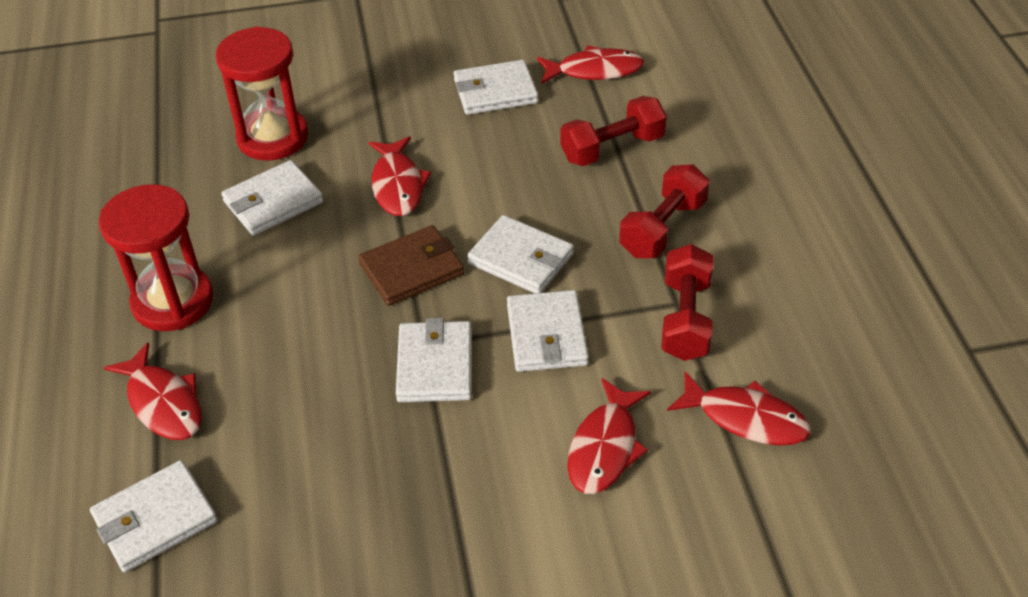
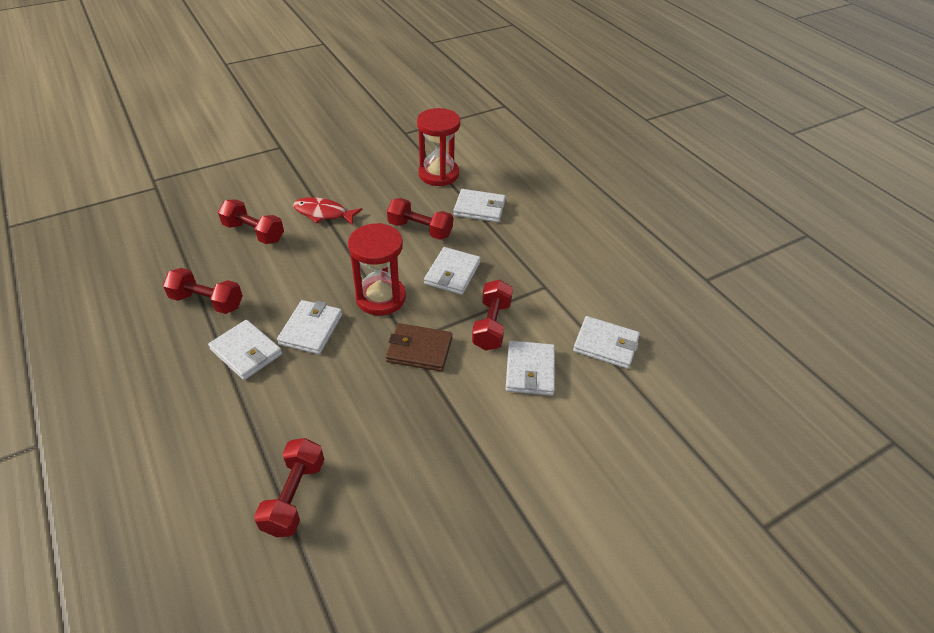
red dumbbell: [560,96,667,166] [619,164,709,258] [661,244,714,361] = 3 -> [163,268,243,314] [218,199,284,244] [254,438,324,537] [387,198,453,240] [472,279,513,351] = 5
red fish: [103,342,202,440] [368,136,432,216] [537,46,644,84] [567,378,651,494] [667,371,811,446] = 5 -> [293,197,362,225] = 1

